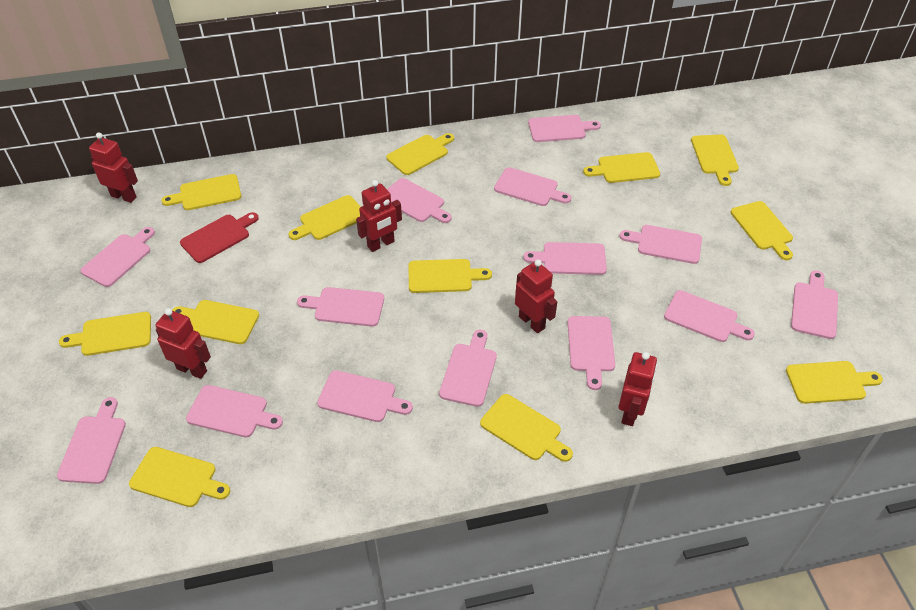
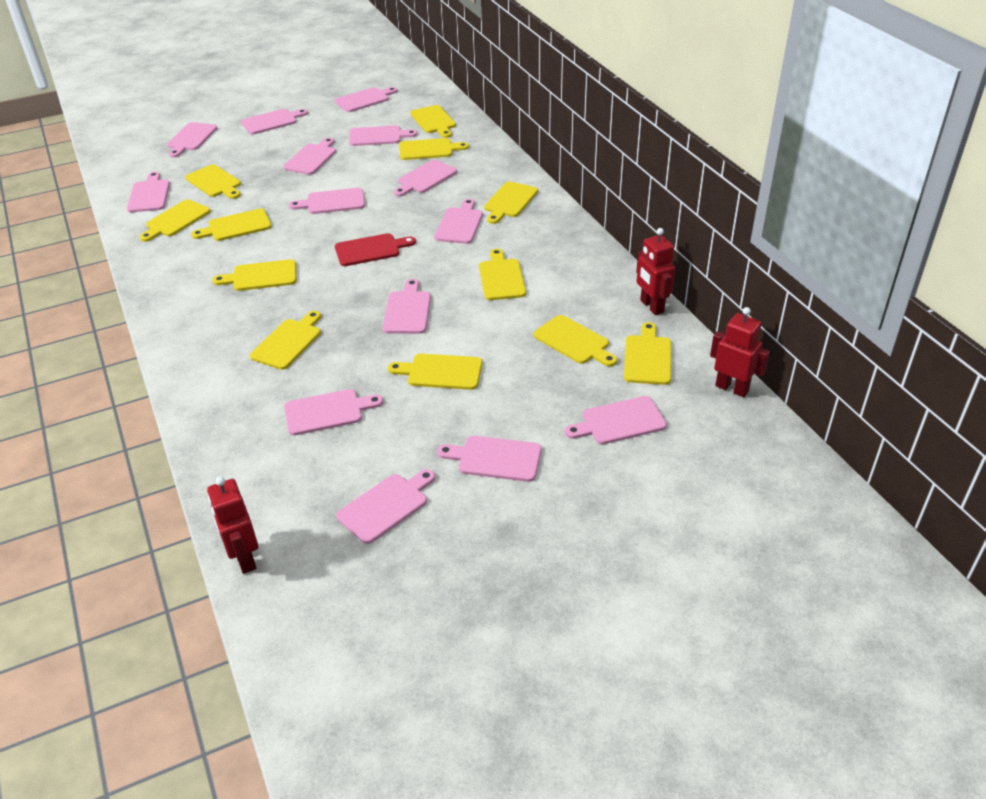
red robot: [89,133,138,203] [156,308,211,379] [356,180,402,252] [515,260,557,333] [618,352,657,426] = 5 -> [207,477,258,574] [636,228,675,315] [710,307,770,397] = 3

